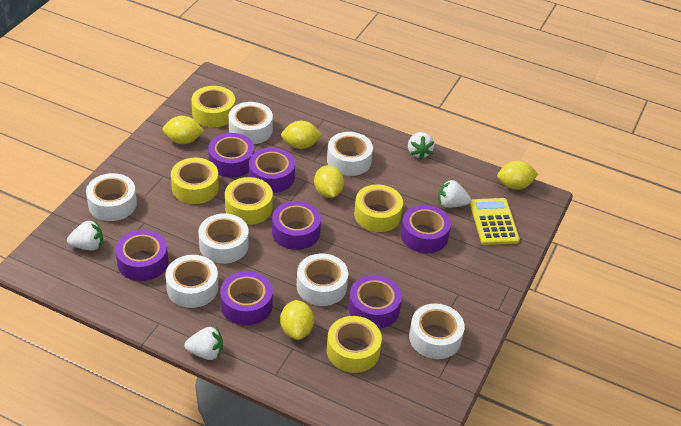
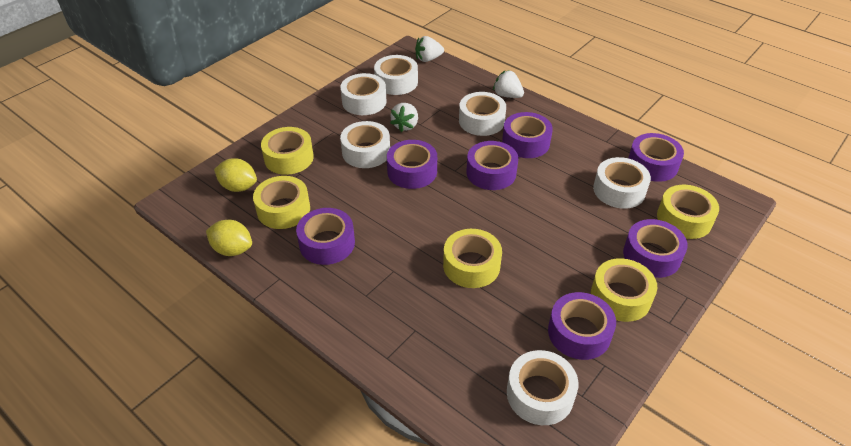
white strawberry: [67,220,103,250] [184,327,223,360] [408,132,434,160] [438,179,471,208] = 4 -> [390,103,418,132] [415,36,444,62] [493,70,524,98] = 3
white tape: [86,173,137,221] [165,255,218,308] [199,213,249,264] [229,102,273,144] [297,254,348,306] [327,132,373,176] [409,303,465,359] = 7 -> [340,73,386,115] [340,121,390,168] [374,55,418,95] [459,92,506,136] [507,350,578,425] [593,157,651,209] = 6
yellow calculator: [470,198,520,245] = 1 -> none = 0
yellow lemon: [162,116,204,144] [280,300,314,340] [281,121,322,149] [314,165,344,198] [497,160,538,190] = 5 -> [206,220,252,256] [214,158,257,192] = 2

